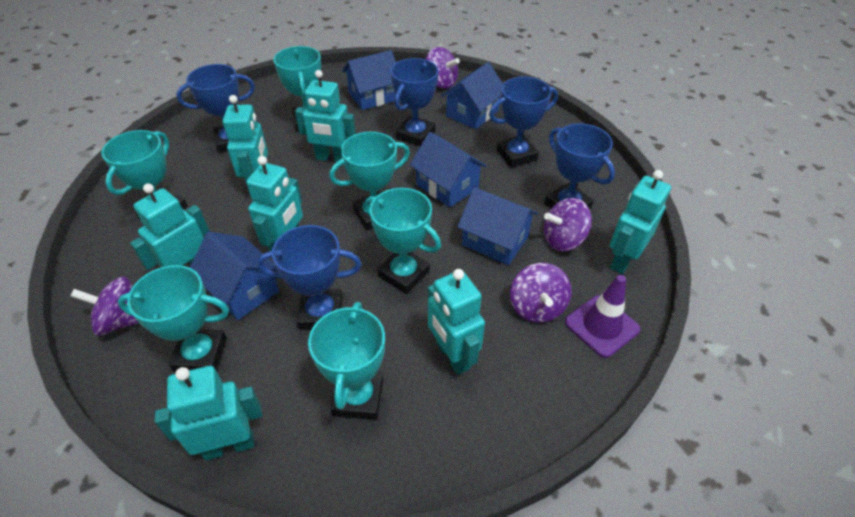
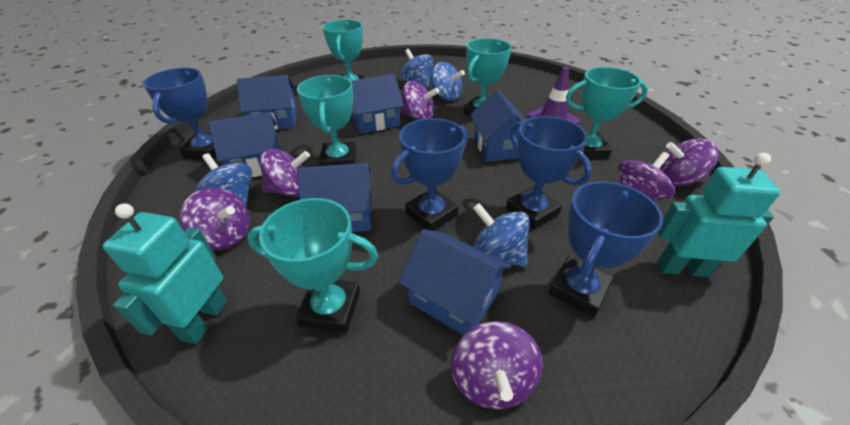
blue house: [190,232,279,320] [342,50,396,110] [410,132,487,208] [441,62,503,129] [457,187,538,265] = 5 -> [209,112,281,177] [237,75,297,130] [297,163,372,232] [351,74,404,134] [399,229,511,335] [470,90,525,162] = 6
blue spinning top: none = 0 -> [195,153,252,206] [401,49,434,88] [431,62,465,101] [473,203,529,267] = 4
blue trophy: [176,64,255,153] [257,225,362,330] [391,58,438,146] [489,77,558,167] [544,124,615,209] = 5 -> [143,68,216,160] [391,118,468,231] [506,116,592,230] [548,181,663,317] = 4
purple spinning top: [70,276,139,336] [426,47,460,89] [510,263,572,323] [544,198,592,252] = 4 -> [180,187,250,250] [260,149,310,196] [400,81,439,120] [451,321,543,409] [617,152,675,202] [659,138,719,186] = 6
turquoise robot: [130,183,210,270] [155,366,262,461] [222,95,268,187] [246,156,303,251] [295,70,356,162] [428,269,485,375] [610,170,671,274] = 7 -> [103,203,227,344] [657,153,781,277] = 2
turquoise trophy: [101,130,188,220] [117,265,229,372] [273,46,321,132] [308,302,385,420] [329,132,410,230] [365,188,441,294] = 6 -> [247,198,378,333] [297,75,356,166] [322,20,365,81] [464,38,512,116] [566,67,648,159] = 5

